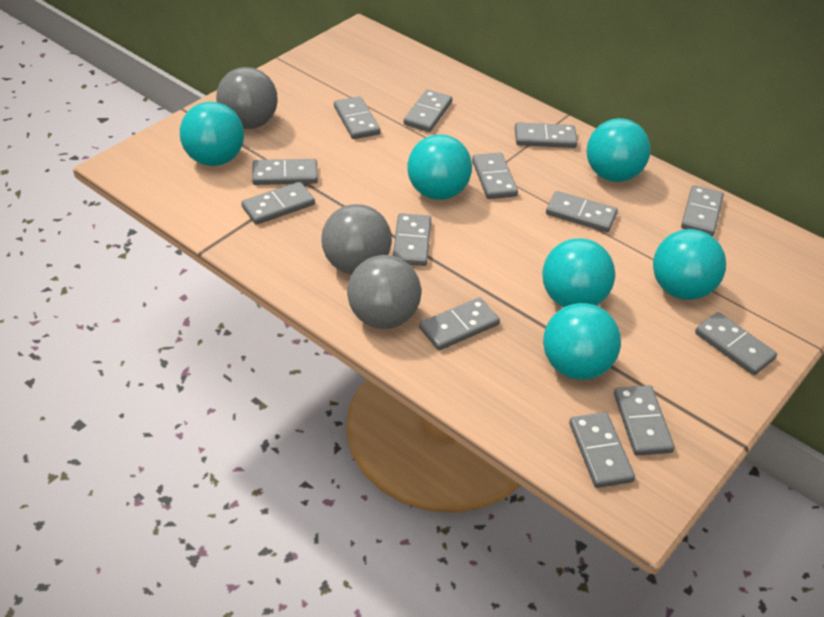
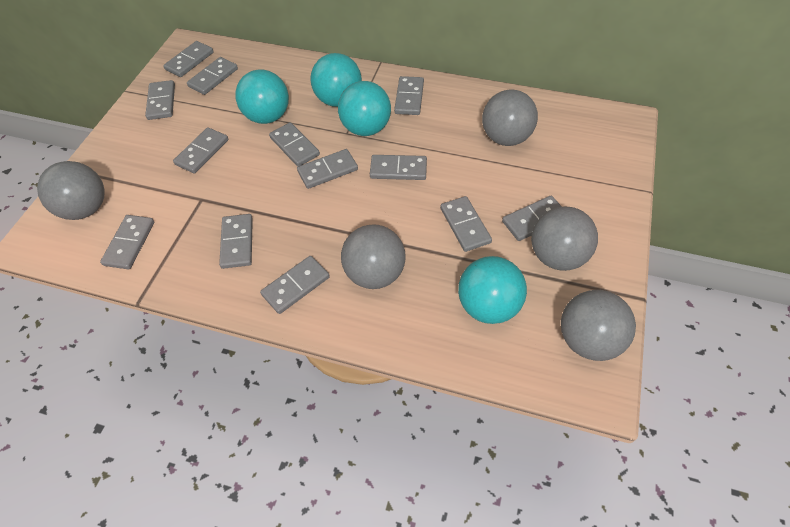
grey ball: [216,67,278,129] [321,204,392,274] [347,255,421,329] = 3 -> [37,161,104,220] [341,224,406,289] [482,90,538,146] [531,207,598,271] [561,290,636,361] = 5
turquoise ball: [180,102,244,166] [407,134,472,200] [542,238,615,307] [543,303,621,380] [587,118,650,182] [653,229,726,300] = 6 -> [235,69,289,124] [311,53,362,107] [338,81,391,136] [458,256,527,324] = 4

